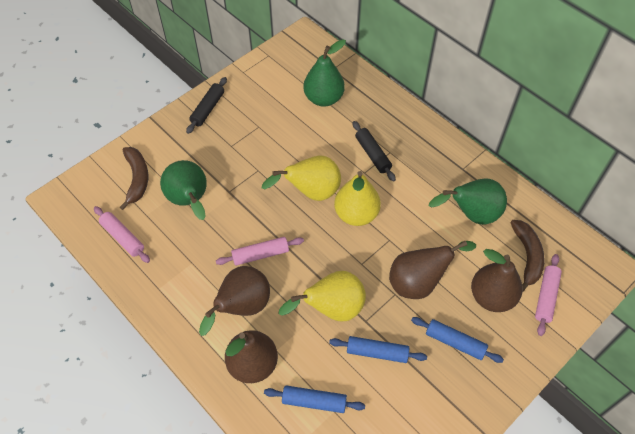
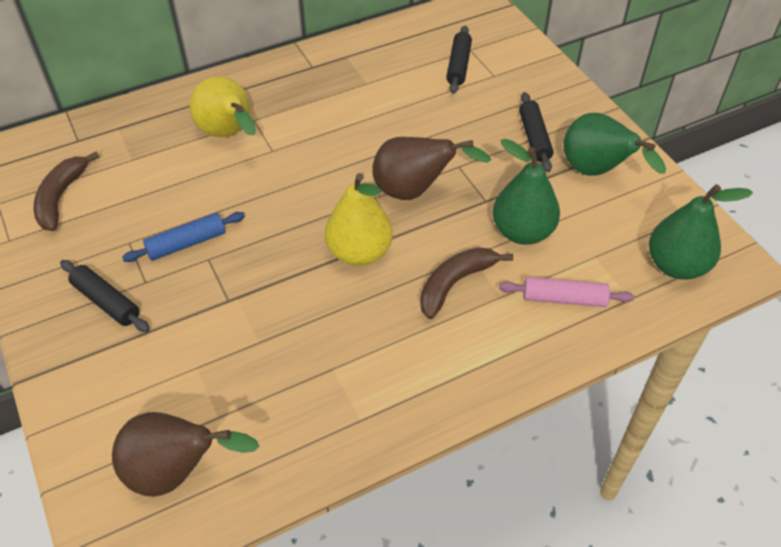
black rolling pin: [186,77,227,134] [352,121,396,181] = 2 -> [60,260,150,332] [446,26,472,94] [519,92,553,172] = 3
blue rolling pin: [264,386,365,413] [329,336,427,363] [411,317,504,363] = 3 -> [122,212,245,262] = 1
brown pear: [199,266,270,336] [225,330,278,383] [389,241,476,299] [471,249,523,312] = 4 -> [112,412,259,497] [372,137,491,200] = 2
pink rolling pin: [94,206,150,263] [216,237,304,266] [535,254,562,336] = 3 -> [499,277,634,307] = 1
yellow pear: [262,156,341,201] [279,271,366,321] [334,171,381,226] = 3 -> [189,76,256,137] [325,173,393,266] = 2

